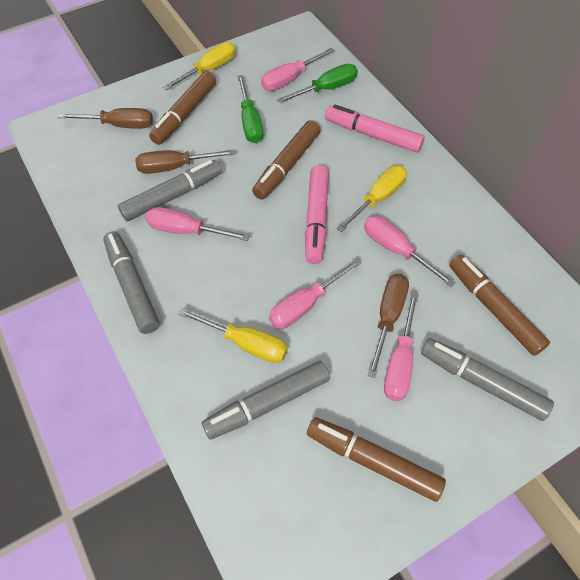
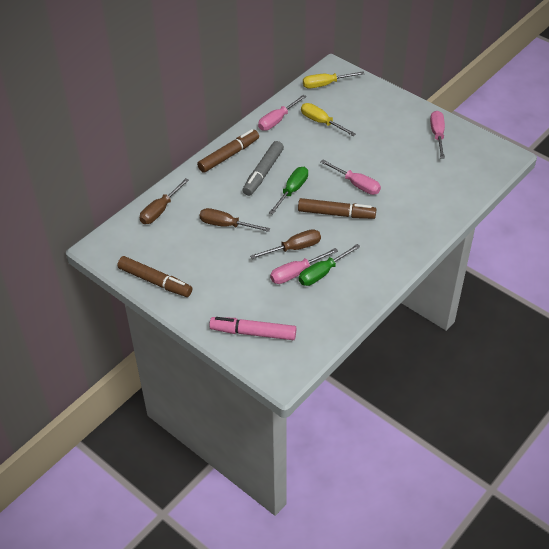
brown marker: [149,71,216,145] [252,120,321,199] [307,417,446,502] [449,255,550,356] = 4 -> [117,256,192,297] [197,129,259,173] [298,198,376,219] = 3
grey marker: [103,231,160,334] [118,160,222,222] [202,361,330,440] [421,338,554,421] = 4 -> [243,141,284,196] = 1
pink marker: [305,165,329,264] [325,104,424,153] = 2 -> [209,317,297,340] = 1
pink screwdriver: [146,207,250,241] [261,48,335,91] [269,258,361,329] [364,216,456,287] [384,292,419,401] = 5 -> [258,95,306,131] [270,248,338,284] [321,160,381,195] [430,111,445,158] = 4
yellow screwdriver: [163,42,236,90] [178,308,288,363] [336,165,407,232] = 3 -> [301,103,356,136] [303,71,365,88] = 2

